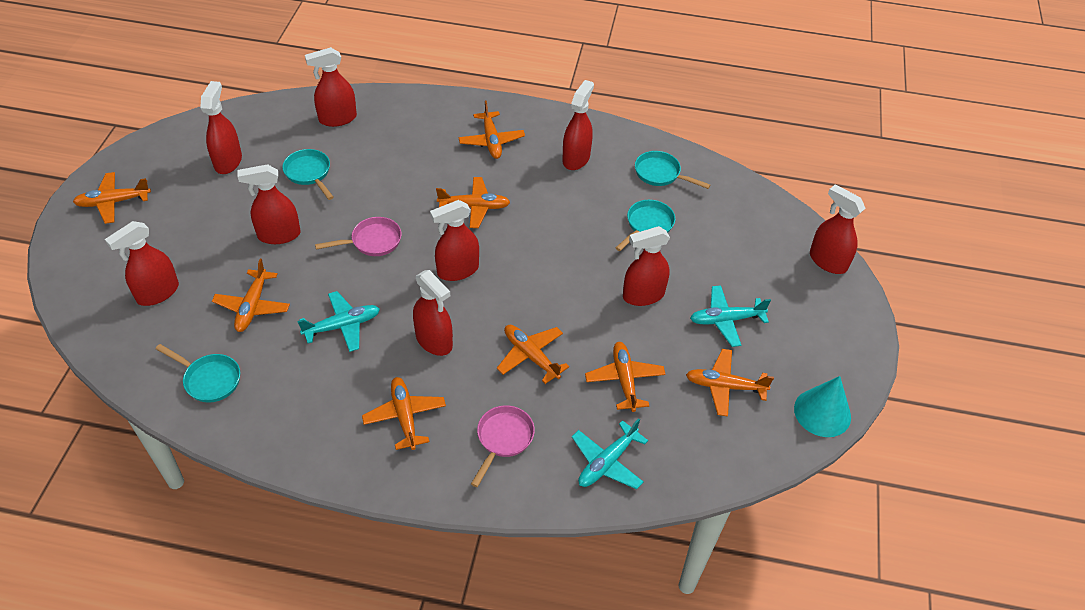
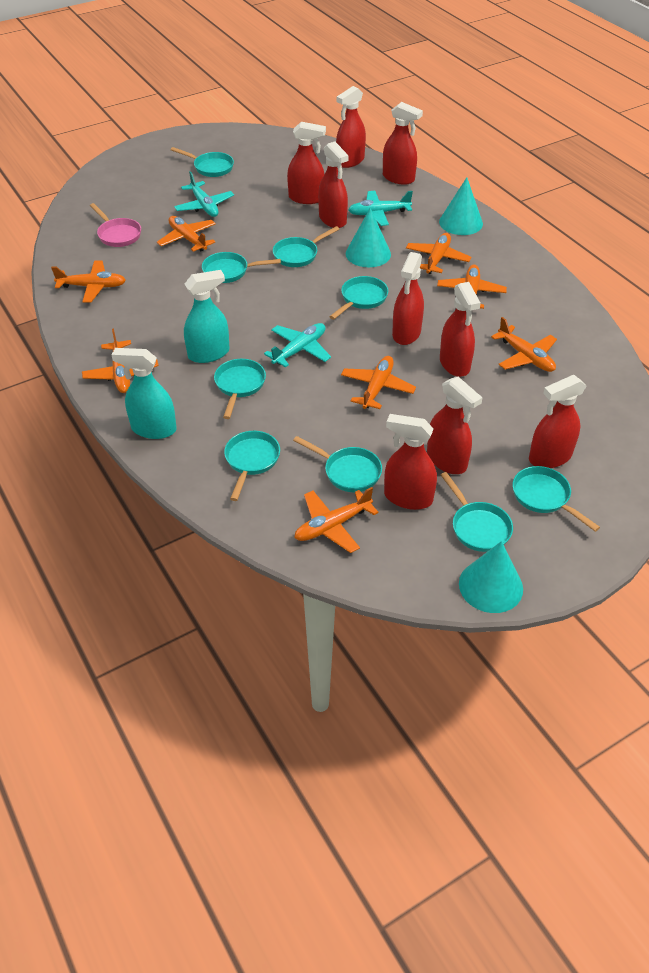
pink pan: [315,217,402,256] [471,405,535,487] = 2 -> [90,203,141,247] = 1
turquoise cone: [794,376,851,437] = 1 -> [346,208,391,267] [439,177,483,235] [459,541,523,613] = 3
turquoise pan: [156,344,240,403] [282,149,334,200] [616,200,675,251] [635,151,710,189] = 4 -> [171,147,234,177] [202,252,281,283] [214,359,266,419] [224,431,280,501] [273,226,339,267] [293,436,382,492] [329,276,388,320] [441,472,513,552] [513,466,600,532] = 9
turquoise spray bottle: none = 0 -> [112,348,177,439] [184,270,230,363] = 2

